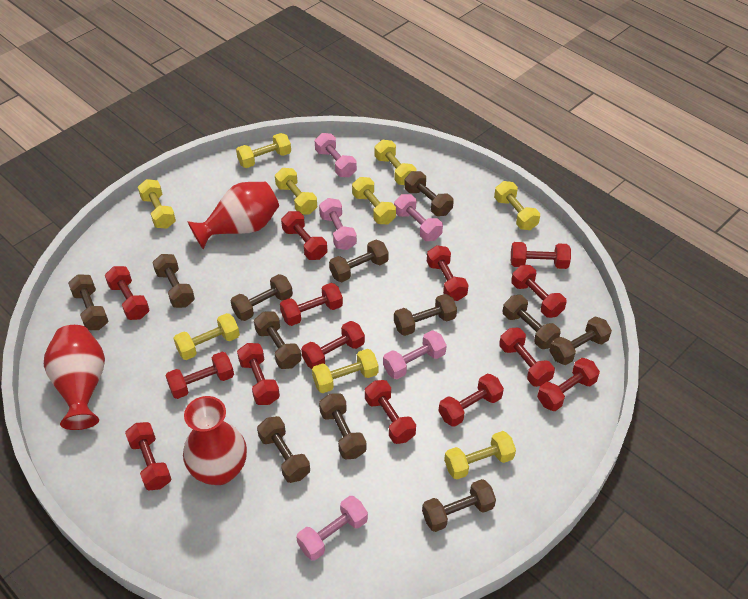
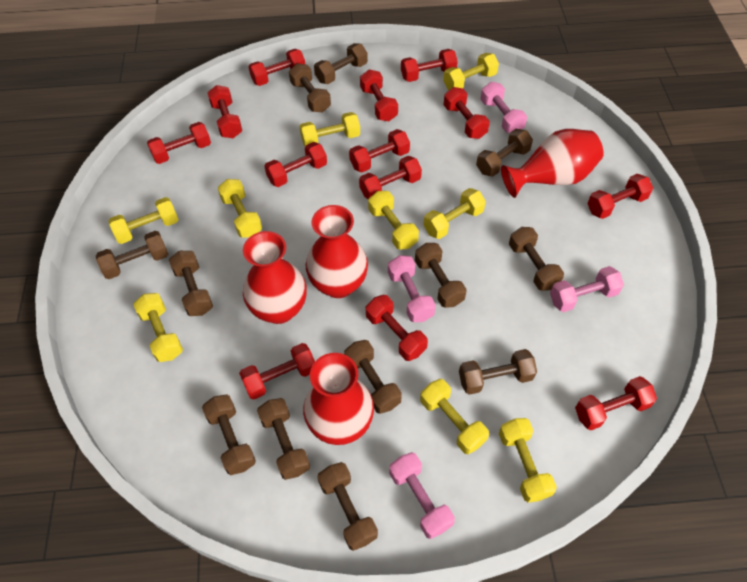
pink dumbbell: [296,496,368,560] [315,133,357,177] [319,198,357,250] [383,330,447,379] [394,194,443,241] = 5 -> [388,255,436,322] [389,452,455,539] [480,82,527,133] [550,266,624,312] = 4
red dumbbell: [105,266,149,320] [125,422,171,491] [165,352,234,399] [237,343,280,405] [280,283,343,326] [281,211,327,260] [301,321,365,369] [365,380,416,444] [427,245,469,301] [439,374,504,427] [499,328,555,387] [511,242,571,269] [511,265,567,318] [537,358,600,411] = 14 -> [147,122,211,164] [207,85,242,138] [239,343,315,399] [248,49,305,86] [264,142,327,187] [349,129,410,172] [359,156,422,199] [360,69,398,121] [366,295,428,361] [401,49,458,82] [443,87,490,139] [575,376,657,430] [587,174,653,219] = 13
red vase: [44,325,105,430] [183,396,247,485] [187,182,279,249] = 3 -> [243,231,307,324] [303,353,374,445] [306,205,368,298] [501,129,604,198] = 4

